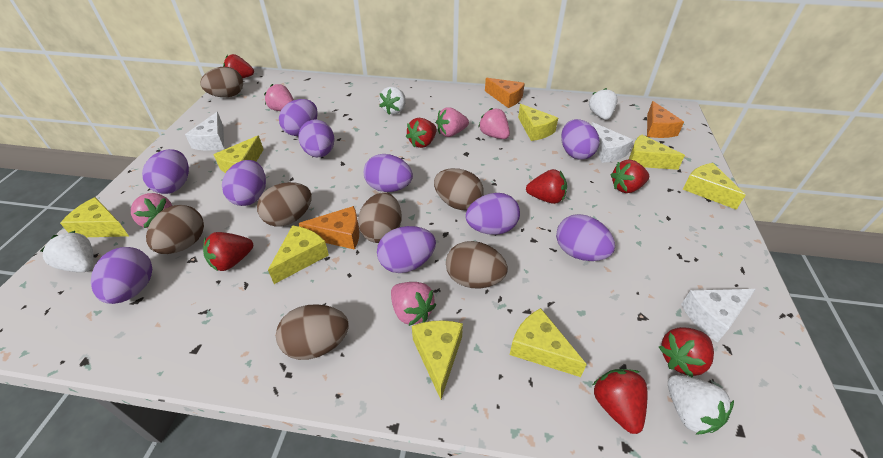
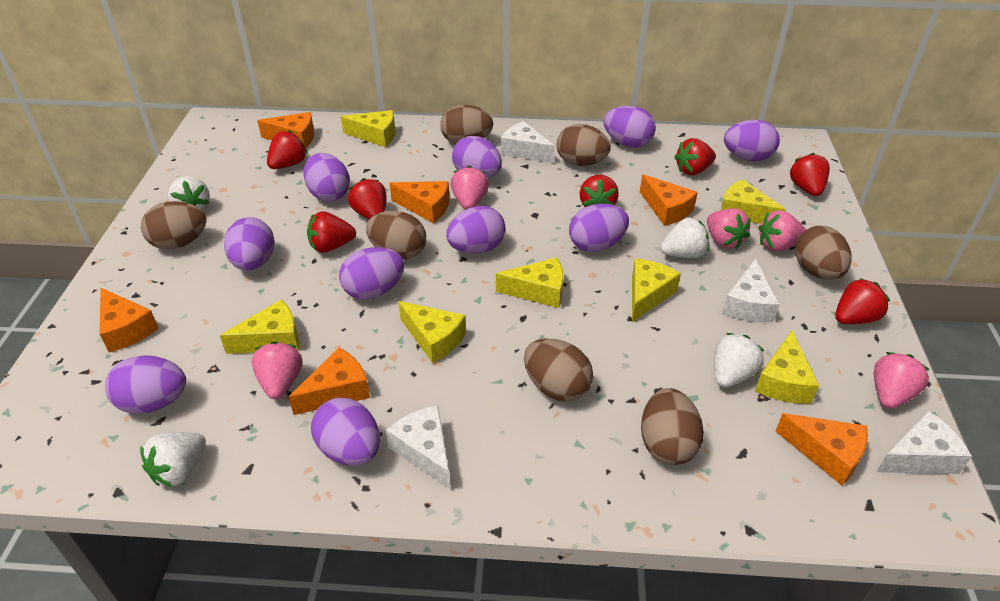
orange cheese: [298,206,359,250] [485,78,525,108] [647,101,684,138] = 3 -> [100,288,159,352] [257,112,314,148] [288,347,370,415] [389,181,449,224] [640,174,698,226] [775,413,868,486] = 6
white cheese: [185,112,224,150] [591,122,634,163] [681,289,756,342] = 3 -> [386,405,450,489] [501,121,554,163] [723,259,779,323] [877,411,972,474] = 4
yellow cheese: [60,197,129,237] [213,136,264,173] [268,225,329,284] [412,320,463,400] [510,308,587,377] [518,104,558,141] [629,134,685,170] [683,163,746,210] = 8 -> [220,299,299,354] [341,110,395,147] [398,301,466,363] [496,257,563,308] [632,259,681,322] [721,179,786,224] [755,330,819,404] = 7

